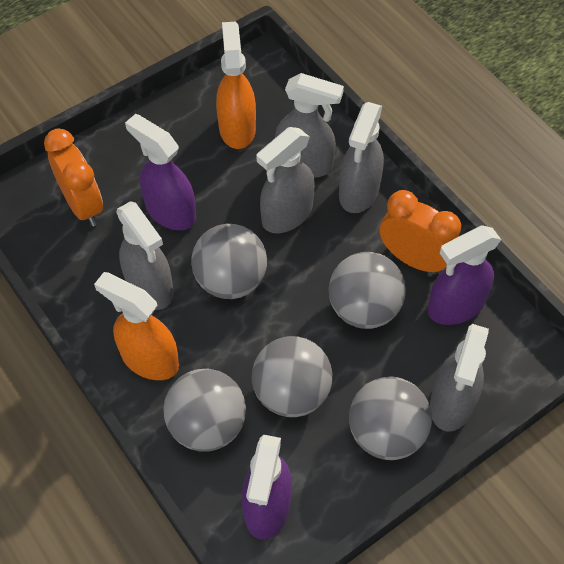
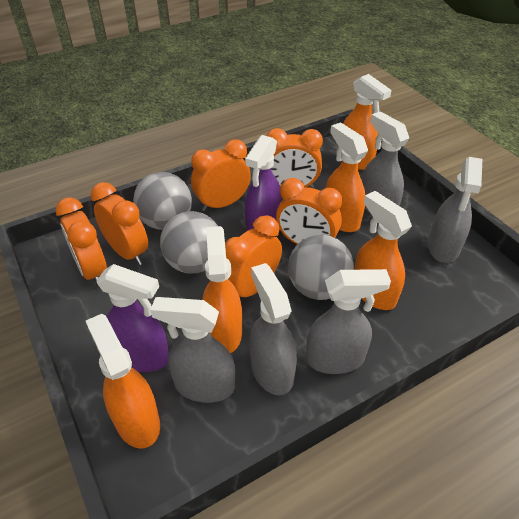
grey ball: [164,369,246,451] [191,224,267,299] [252,336,333,417] [329,252,406,329] [349,377,432,460] = 5 -> [133,172,192,230] [160,211,218,274] [288,235,354,300] = 3
orange clock: [44,129,103,226] [380,190,461,274] = 2 -> [55,197,107,286] [91,182,148,265] [191,139,251,211] [225,215,282,297] [266,128,323,188] [276,178,342,244] = 6
orange spray bottle: [94,272,179,380] [216,21,256,149] = 2 -> [86,314,160,449] [202,226,242,353] [326,123,368,232] [343,74,392,170] [354,191,412,310] = 5
purple spray bottle: [125,114,196,231] [242,435,292,540] [428,226,501,325] = 3 -> [96,264,169,372] [245,135,281,231] = 2

